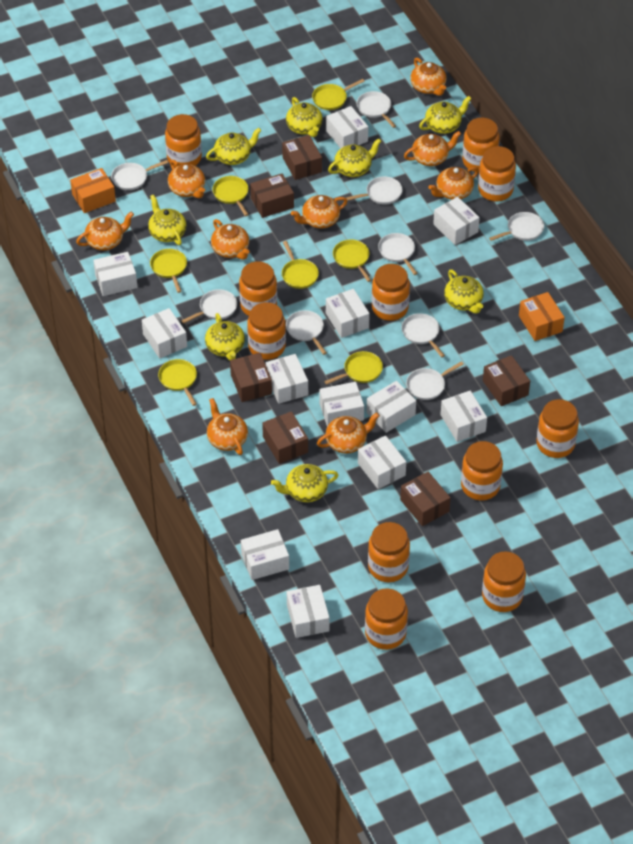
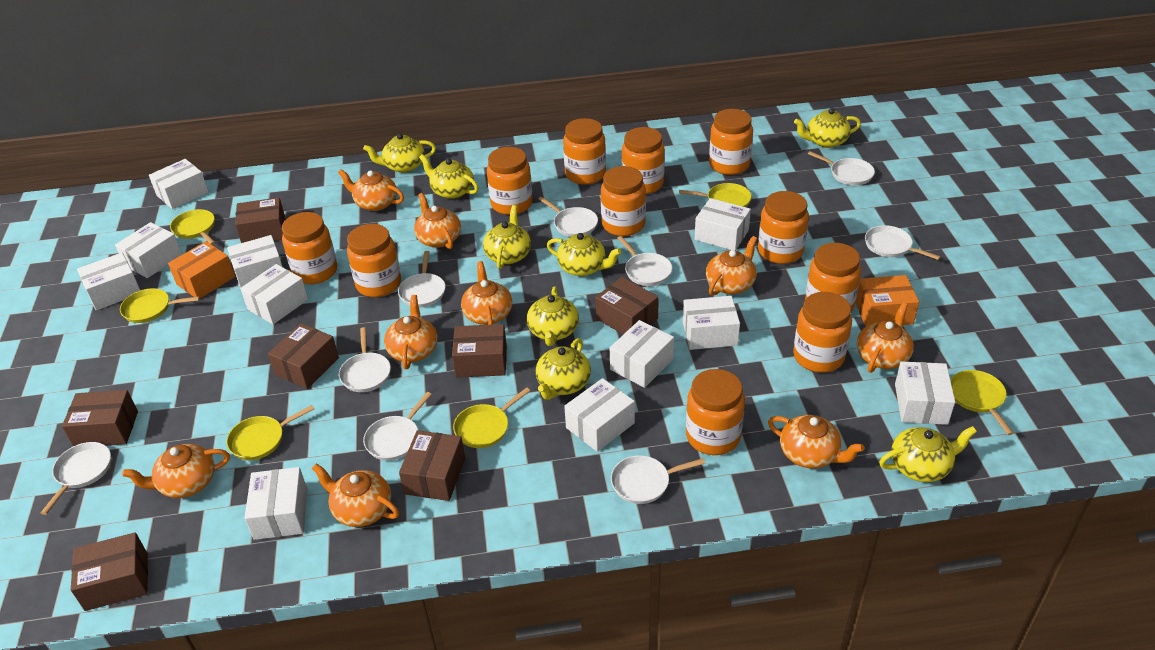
brown box: [230,353,272,402] [250,174,294,218] [262,411,308,464] [282,135,322,180] [400,471,451,526] [483,355,530,406] = 6 -> [62,390,138,446] [71,532,148,611] [235,197,286,243] [268,323,339,389] [399,430,465,501] [452,324,507,378] [595,277,659,335] = 7
white box: [93,252,137,296] [142,308,187,359] [241,529,289,580] [266,354,308,404] [287,585,330,638] [319,382,364,427] [326,106,368,148] [326,289,370,338] [358,436,406,489] [366,381,416,433] [433,197,480,245] [440,390,487,442] = 12 -> [77,253,140,310] [115,222,182,278] [149,159,209,209] [227,235,283,288] [240,264,308,324] [245,467,307,540] [564,378,635,452] [610,320,674,388] [683,296,740,350] [695,198,751,251] [895,361,955,425] = 11
yellow pan: [150,249,187,293] [158,359,197,406] [213,176,249,216] [282,241,319,289] [312,79,365,110] [324,351,383,385] [333,240,371,282] = 7 -> [120,288,200,323] [170,209,215,245] [226,405,315,460] [453,387,530,448] [679,183,752,207] [951,370,1014,435] = 6

